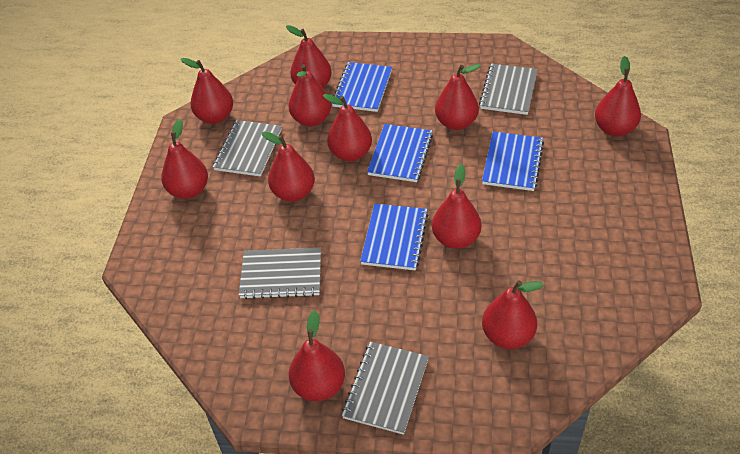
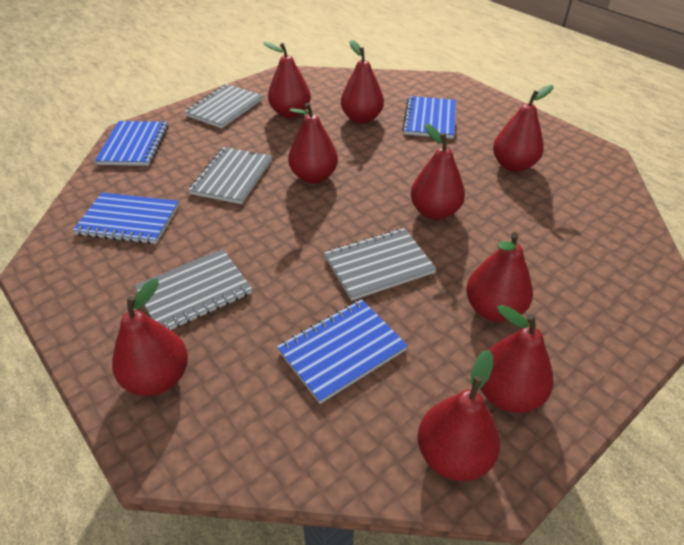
red pear: [161,119,208,199] [181,58,233,124] [262,131,315,202] [286,25,332,88] [289,64,331,126] [289,310,345,401] [323,94,372,161] [432,164,481,249] [435,64,481,130] [482,280,544,349] [595,56,641,137] = 11 -> [112,278,188,396] [263,42,311,118] [288,102,338,184] [341,40,384,124] [411,123,465,220] [418,350,500,481] [466,232,533,322] [480,305,554,413] [493,85,554,172] = 9

